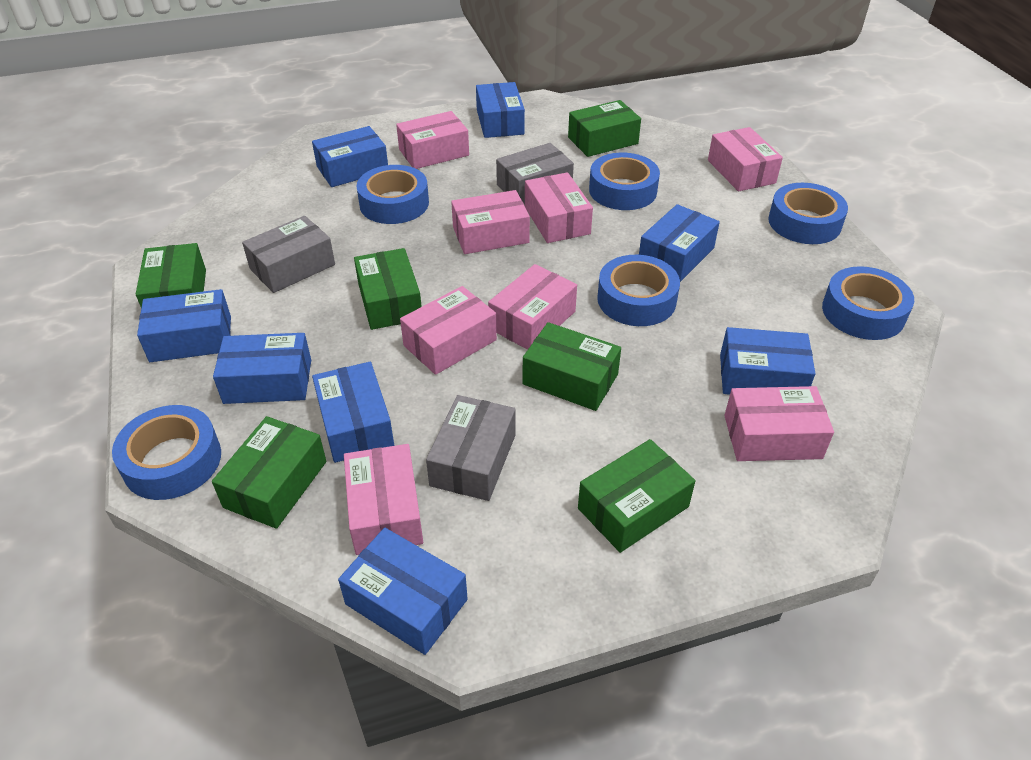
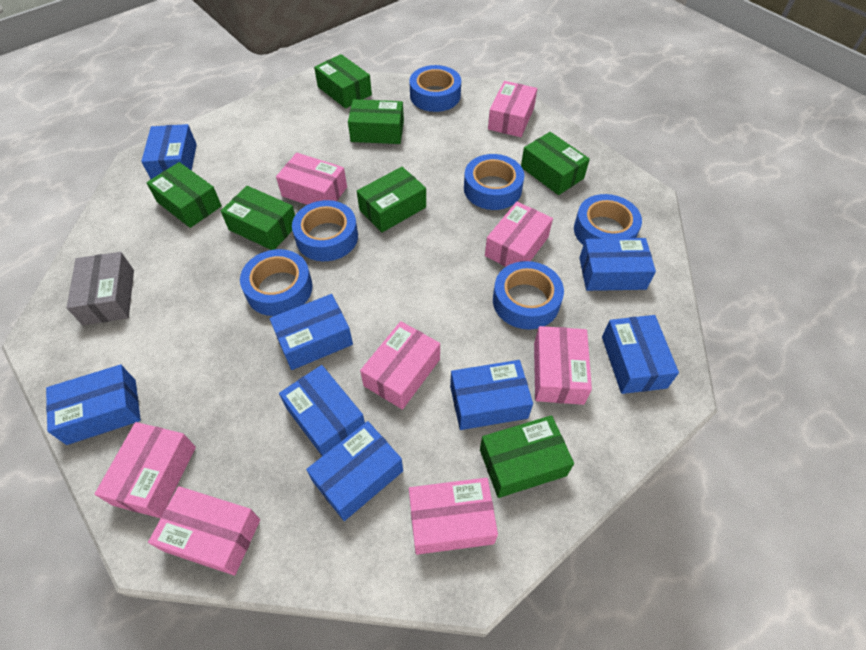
green box: [136,243,206,308] [212,416,326,529] [354,248,422,330] [522,322,621,411] [568,100,641,157] [578,439,695,553] = 6 -> [146,162,222,228] [221,186,295,250] [314,54,372,109] [348,99,404,144] [357,167,426,232] [480,415,574,498] [521,132,590,195] = 7
grey box: [242,216,335,293] [426,395,516,501] [496,143,574,205] = 3 -> [67,252,134,325] = 1

